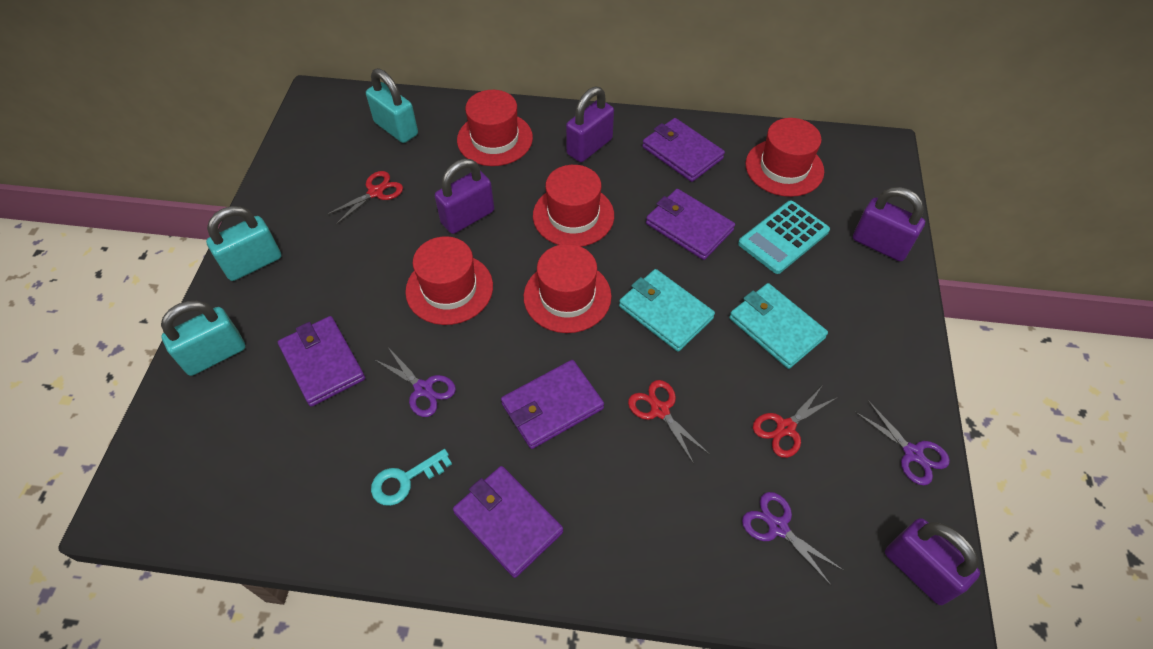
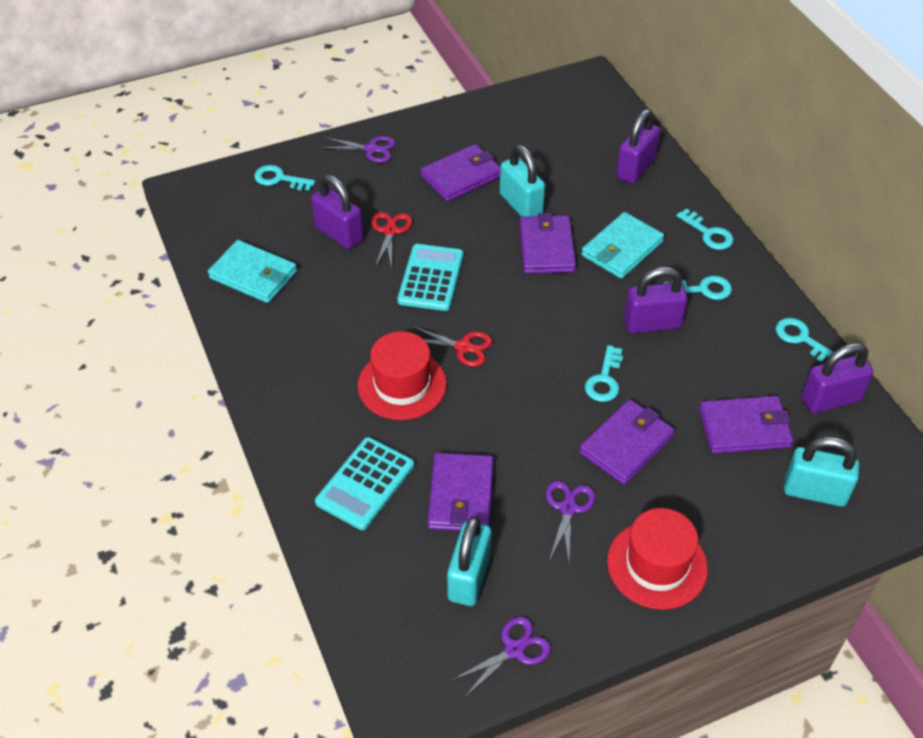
red hat: [405,236,493,325] [457,90,533,166] [524,244,612,333] [533,165,614,247] [745,118,824,197] = 5 -> [358,331,447,420] [607,508,708,610] = 2
red scissors: [326,171,403,225] [628,380,709,464] [753,385,838,458] = 3 -> [371,212,412,268] [412,326,492,366] = 2
turquoise calculator: [738,201,830,274] = 1 -> [315,437,414,530] [397,244,463,311] = 2
turquoise key: [371,449,452,506] = 1 -> [254,165,315,191] [585,345,623,402] [664,276,732,300] [676,209,734,250] [776,318,833,362] = 5

